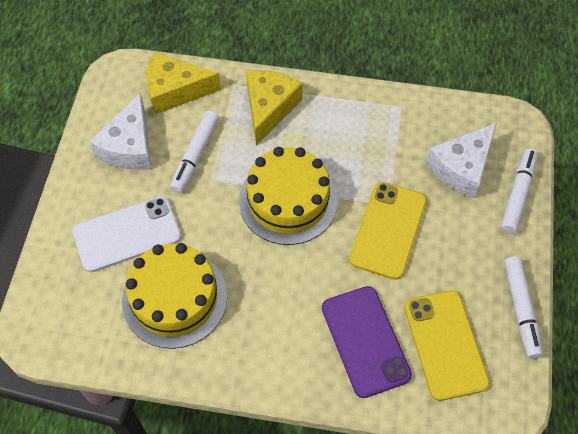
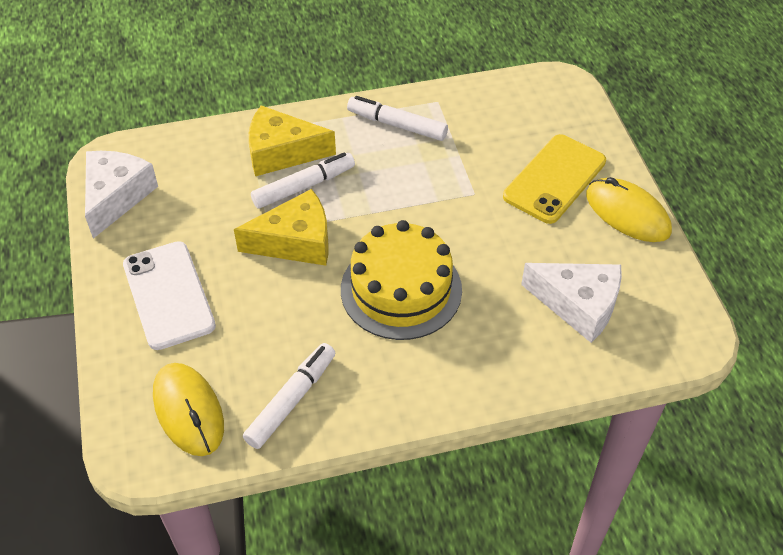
purple phone: [322,286,412,398] = 1 -> none = 0
yellow cake: [122,243,227,349] [239,147,338,245] = 2 -> [341,220,462,340] = 1
yellow mouse: none = 0 -> [153,363,224,456] [586,177,672,242] = 2
yellow phone: [349,182,427,280] [404,290,490,401] = 2 -> [503,134,606,224] = 1

